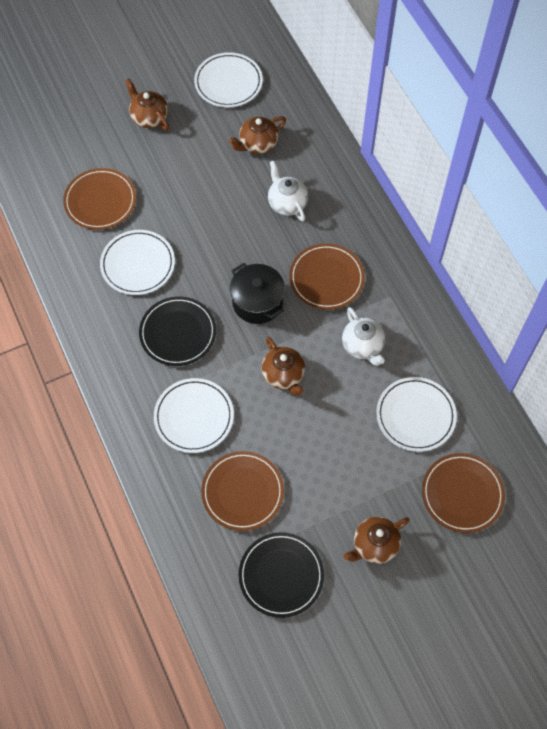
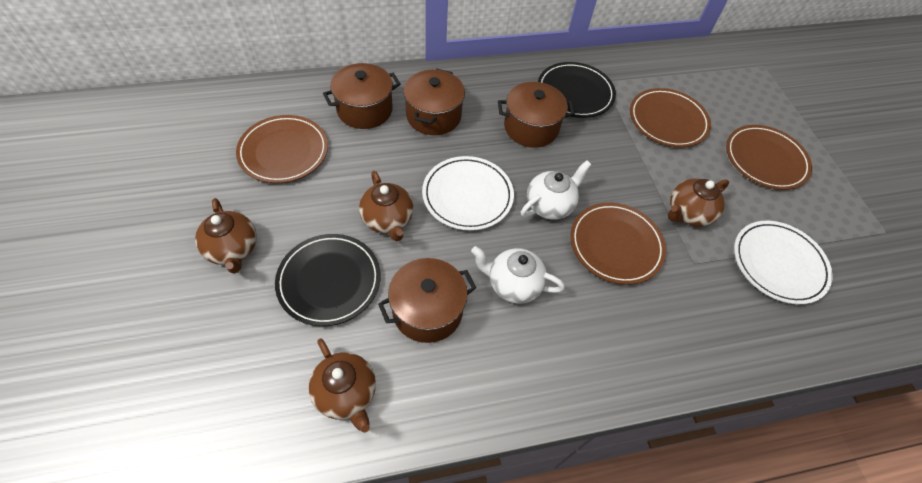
black pot: [230,263,285,324] = 1 -> none = 0
brown pot: none = 0 -> [323,63,401,129] [378,258,476,343] [403,69,465,135] [498,82,575,148] = 4
white plate: [100,230,175,295] [154,378,234,453] [194,52,263,107] [376,377,457,452] = 4 -> [422,156,514,231] [734,221,833,304] = 2

